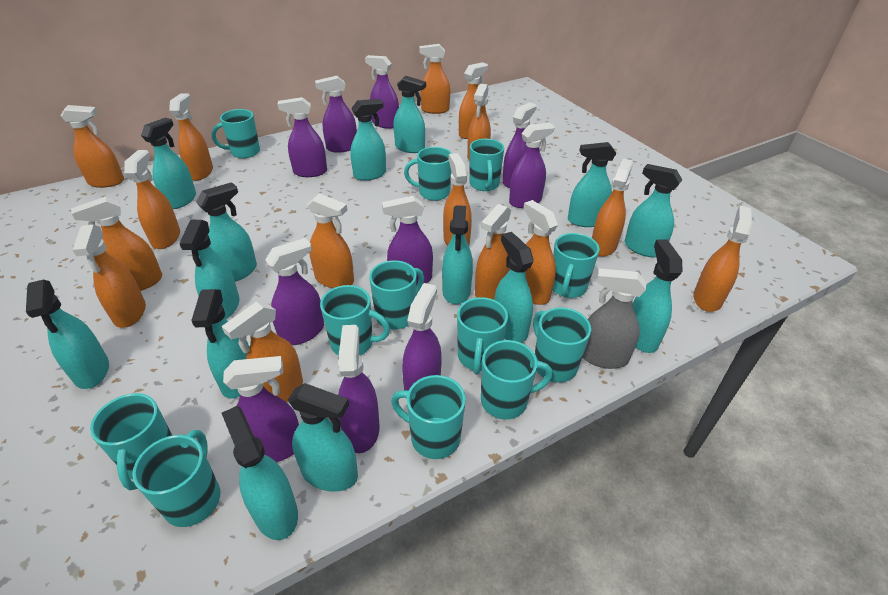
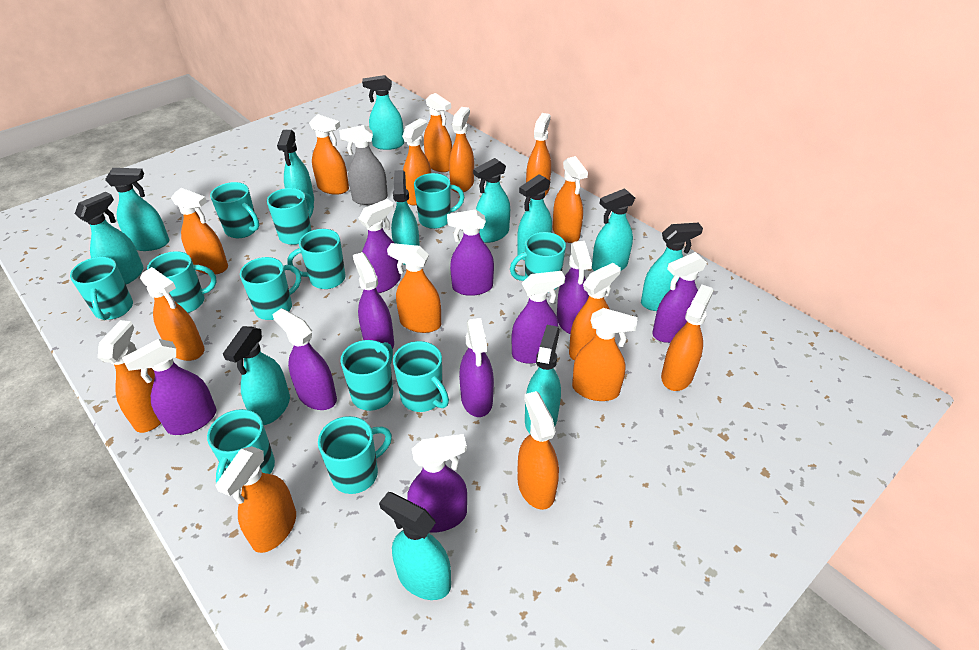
turquoise spray bottle: [26,280,109,389] [141,117,196,209] [179,220,240,319] [191,289,249,399] [196,182,257,282] [222,406,298,540] [288,383,358,492] [350,99,386,181] [393,76,426,153] [442,205,473,305] [494,232,534,343] [568,142,617,227] [624,164,682,257] [633,239,683,353] = 14 -> [75,192,144,285] [105,168,169,251] [223,326,290,425] [277,130,314,210] [362,75,404,150] [379,492,451,600] [391,170,420,265] [473,158,510,243] [517,174,552,260] [525,325,561,433] [592,188,635,271] [641,223,703,311] = 12

